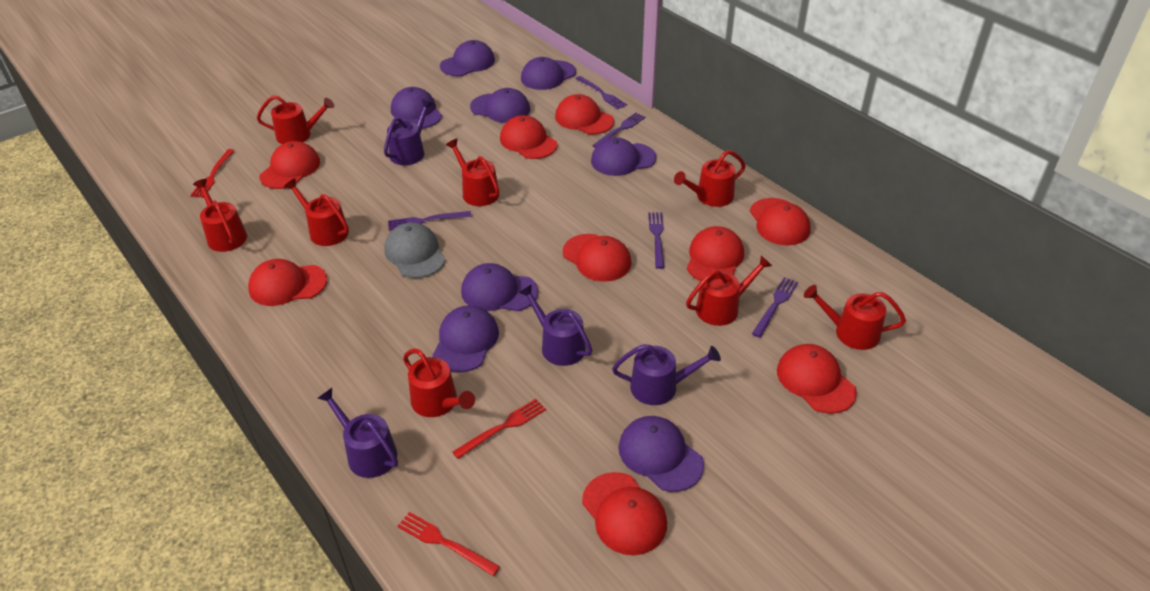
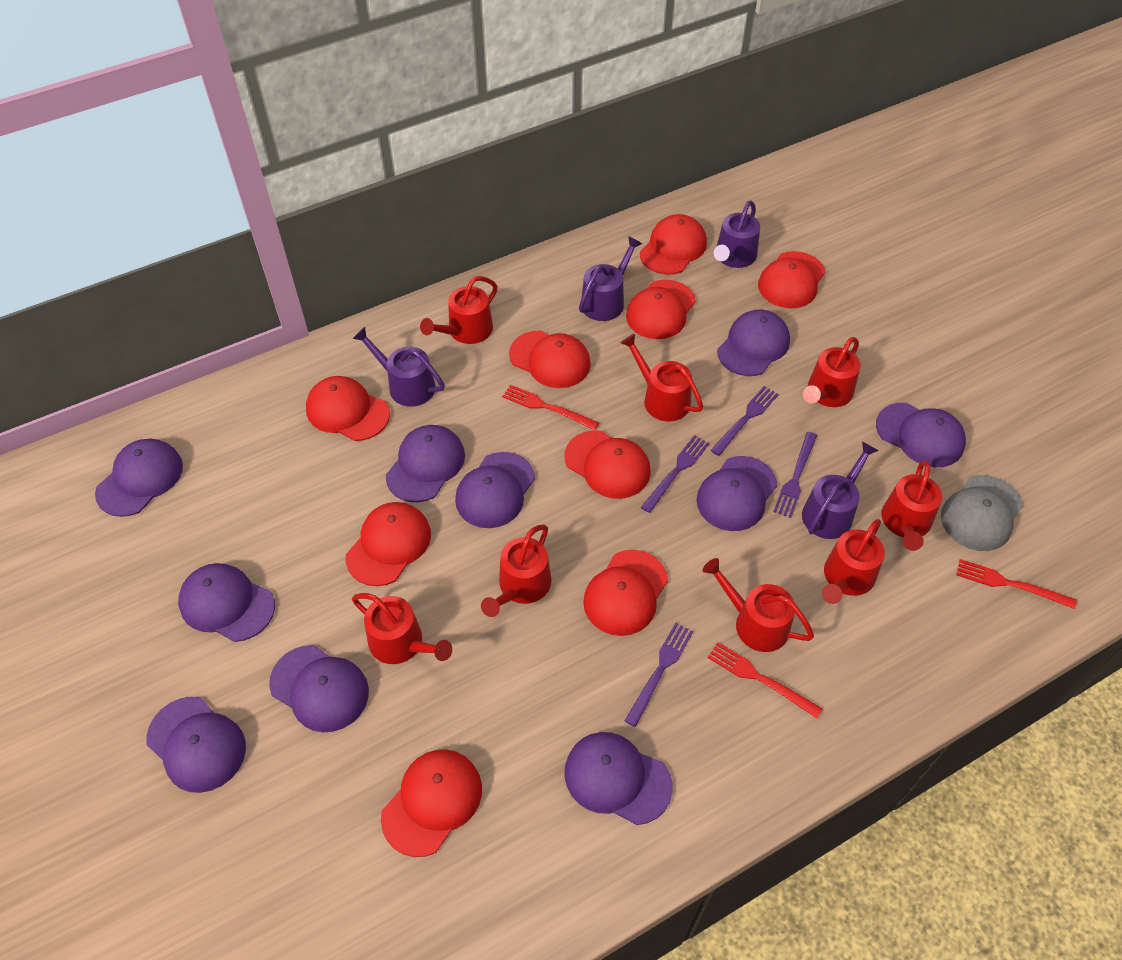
purple cap: [391,87,442,129] [433,305,499,373] [440,40,495,76] [461,263,538,311] [470,88,530,123] [521,57,576,90] [591,137,657,176] [618,416,704,492] = 8 -> [95,439,183,517] [147,697,246,793] [178,563,275,642] [269,645,369,732] [386,425,465,502] [455,452,535,528] [564,732,673,825] [696,456,777,531] [717,310,790,376] [876,403,966,467] = 10
purple fork: [388,211,471,230] [575,76,627,109] [592,113,645,148] [648,212,665,269] [752,277,798,338] = 5 -> [625,623,693,727] [641,435,709,513] [711,386,779,456] [773,432,817,518] = 4

